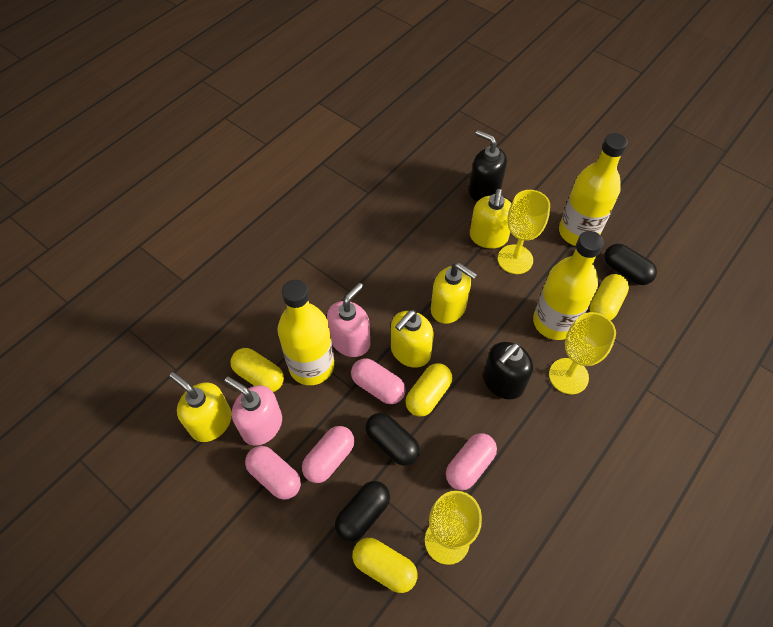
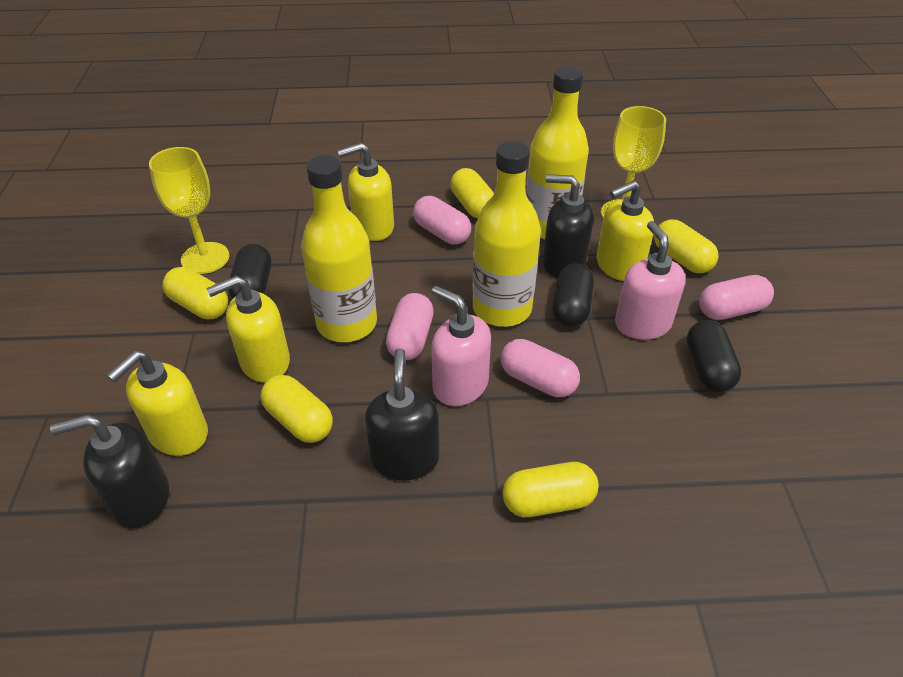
black soap dispenser: [469,130,507,201] [483,342,533,399] = 2 -> [50,415,169,528] [365,348,440,481] [543,174,594,278] = 3
yellow capsule: [231,348,284,392] [352,538,418,593] [405,363,452,417] [590,274,629,320] = 4 -> [162,267,228,319] [261,375,333,443] [451,168,494,218] [502,462,599,517] [654,219,718,273] = 5
yellow goblet: [425,491,482,565] [498,190,550,274] [549,312,616,394] = 3 -> [149,147,229,274] [601,106,666,218] = 2

